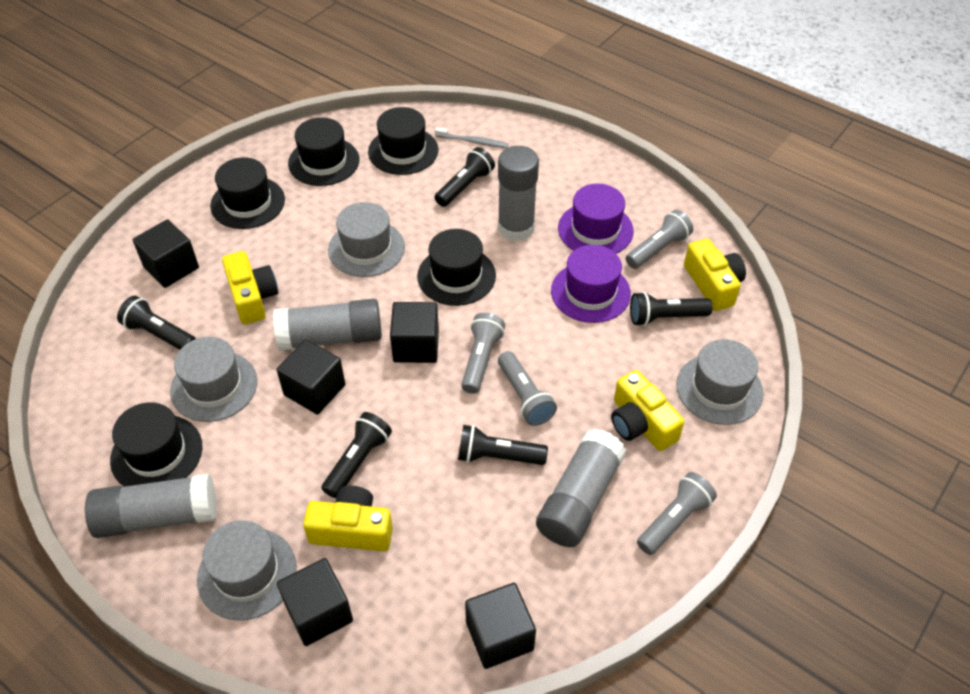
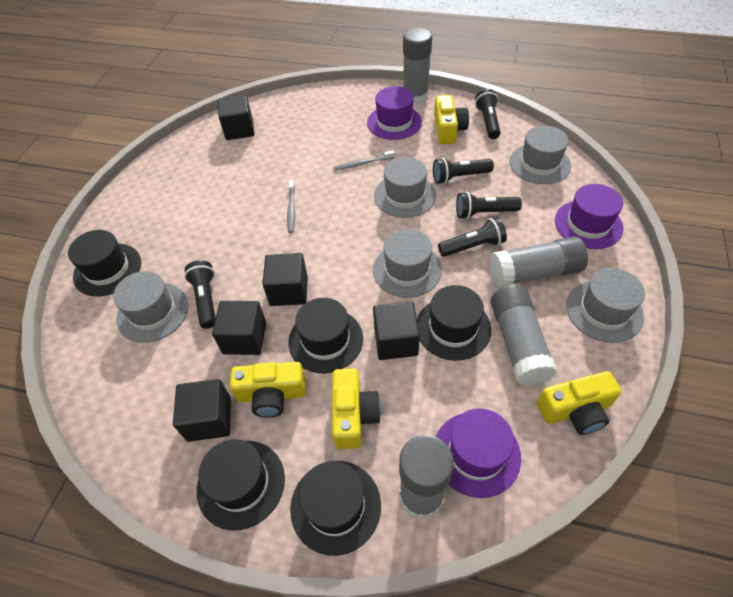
grey flashlight: [461,313,505,394] [498,351,557,426] [626,210,693,269] [637,472,717,555] = 4 -> none = 0
grey hat: [170,337,257,422] [197,520,297,620] [328,202,405,277] [676,339,764,425] = 4 -> [113,271,189,343] [373,229,442,298] [374,157,436,218] [510,126,571,184] [566,268,645,343] = 5
grey toothbrush: [435,127,509,148] = 1 -> [287,180,295,233] [333,150,395,171] = 2
purple hat: [551,245,631,323] [558,184,634,254] = 2 -> [367,86,422,140] [436,408,521,498] [555,184,623,249] = 3

